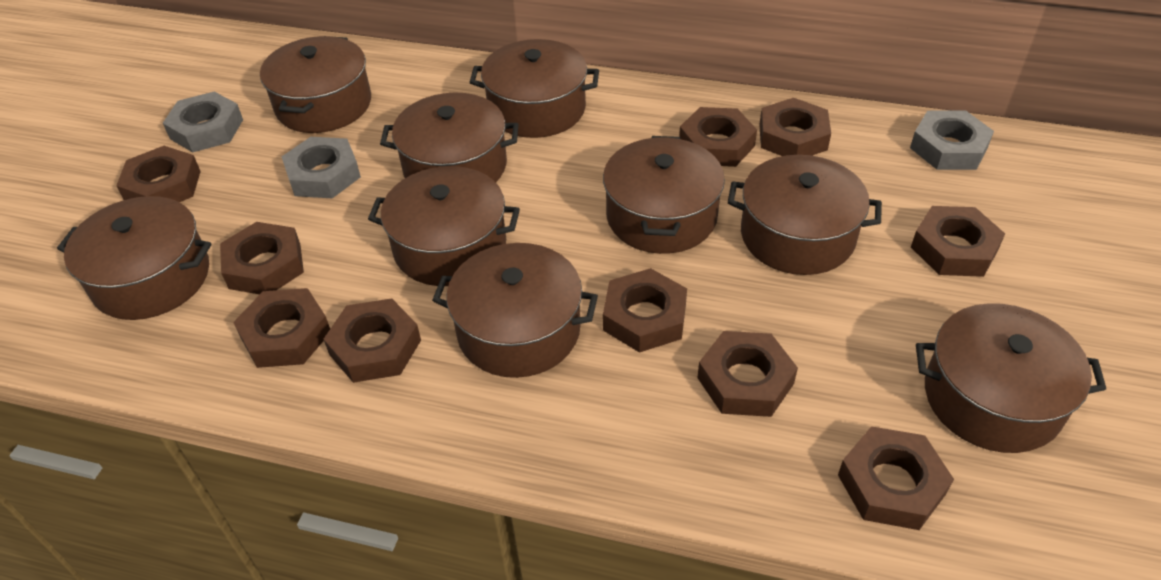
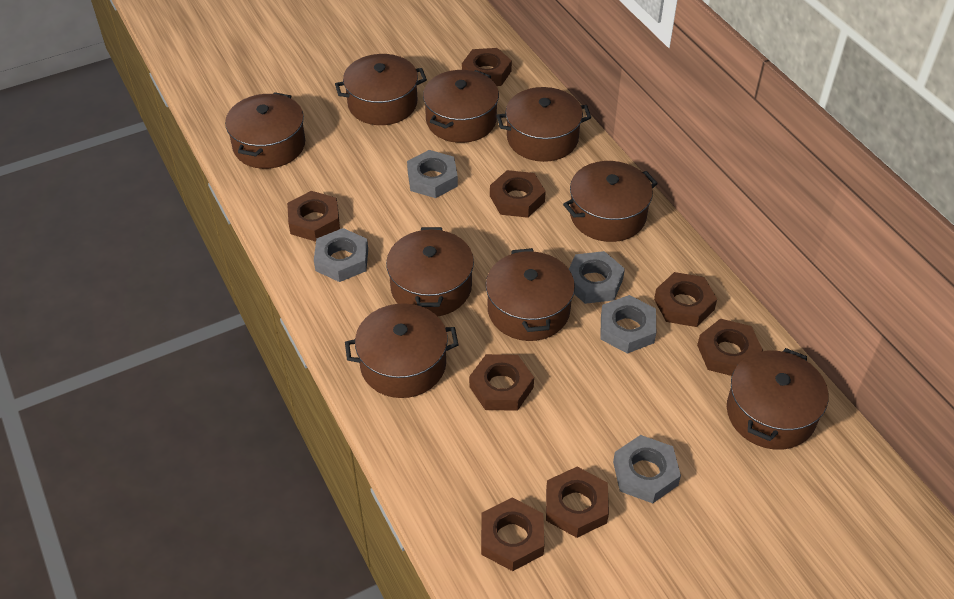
brown nut: [116,146,201,202] [220,222,304,294] [233,288,330,368] [324,298,421,383] [603,268,687,353] [679,107,757,167] [697,331,798,417] [759,98,831,156] [838,426,954,530] [911,206,1005,277] = 10 -> [287,191,340,242] [462,48,512,86] [469,354,534,411] [481,498,544,571] [490,170,546,218] [546,467,609,538] [654,272,717,327] [697,319,763,376] = 8
grey nut: [163,92,243,152] [282,137,361,198] [910,111,994,170] = 3 -> [314,228,368,282] [407,150,458,198] [569,251,625,304] [600,295,656,354] [613,435,681,503] = 5

